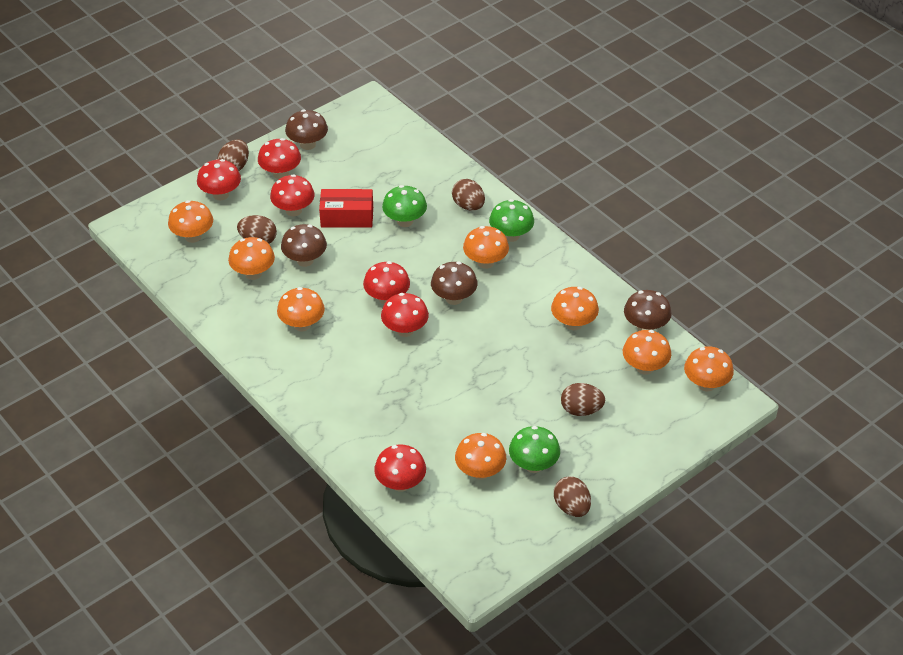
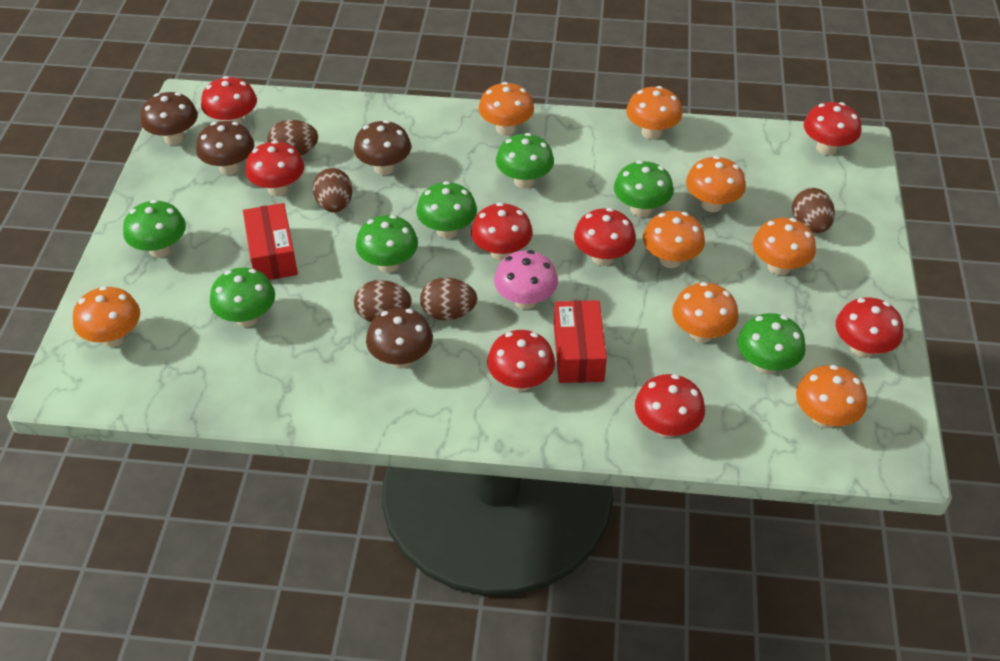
green mushroom: [382,185,427,227] [489,199,534,242] [509,426,560,473] = 3 -> [123,200,186,258] [210,267,275,327] [356,215,418,273] [416,181,477,239] [496,133,554,188] [614,161,674,217] [738,313,806,375] = 7
pink mushroom: none = 0 -> [494,250,558,309] = 1
red box: [319,189,373,228] = 1 -> [243,203,298,280] [554,300,607,383] = 2
red mushroom: [197,159,241,201] [258,138,301,179] [270,174,315,216] [363,261,410,304] [374,445,426,492] [381,293,429,337] = 6 -> [201,76,257,125] [245,140,304,196] [471,203,533,261] [487,330,555,392] [574,208,636,266] [635,374,705,438] [804,102,861,155] [836,297,903,358] = 8

